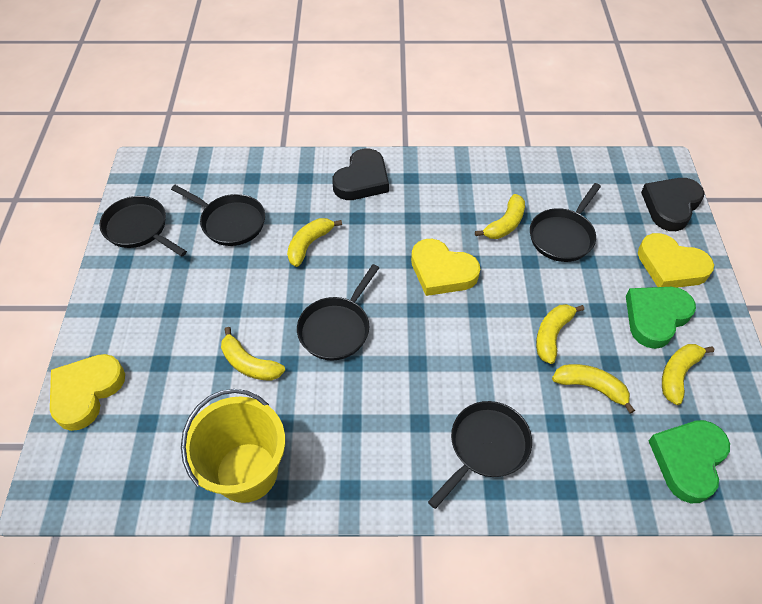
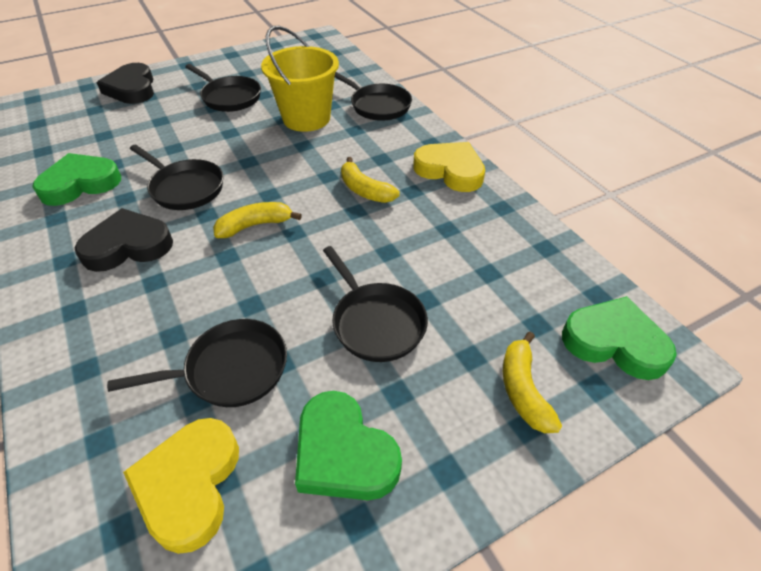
green heart: [626,287,696,349] [649,420,730,503] = 2 -> [32,153,121,206] [295,391,402,500] [562,296,677,380] = 3
yellow banana: [221,327,285,381] [287,218,342,267] [475,194,525,239] [536,304,584,364] [552,364,635,413] [662,344,714,405] = 6 -> [213,202,302,238] [341,157,400,203] [503,332,562,433] = 3
yellow heart: [50,354,125,431] [411,239,480,296] [638,233,714,288] = 3 -> [123,418,239,554] [413,142,485,192] = 2

